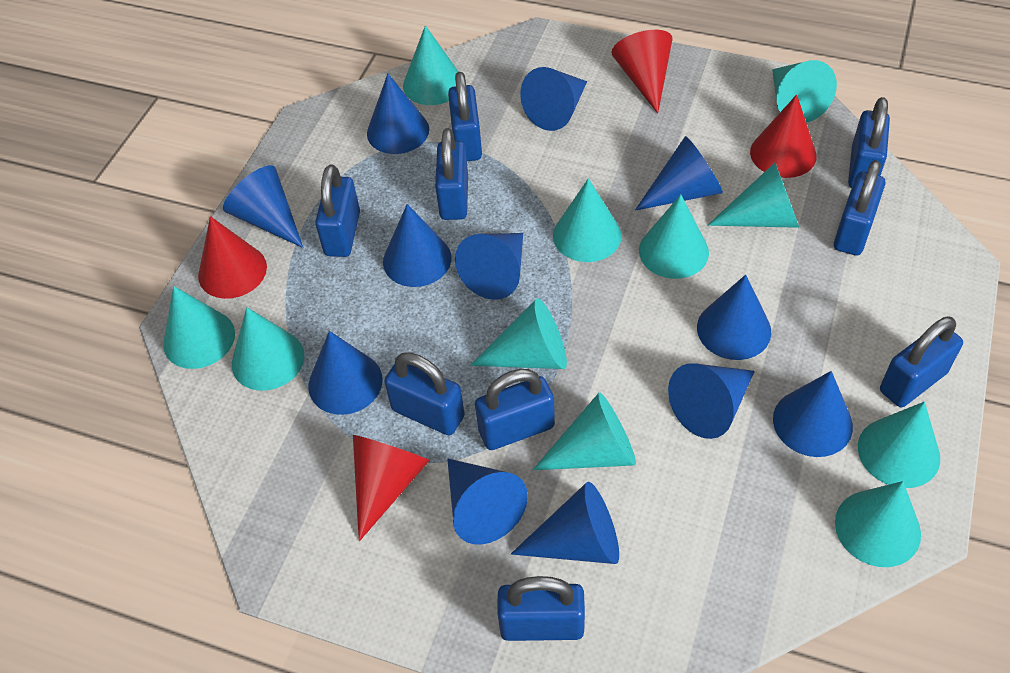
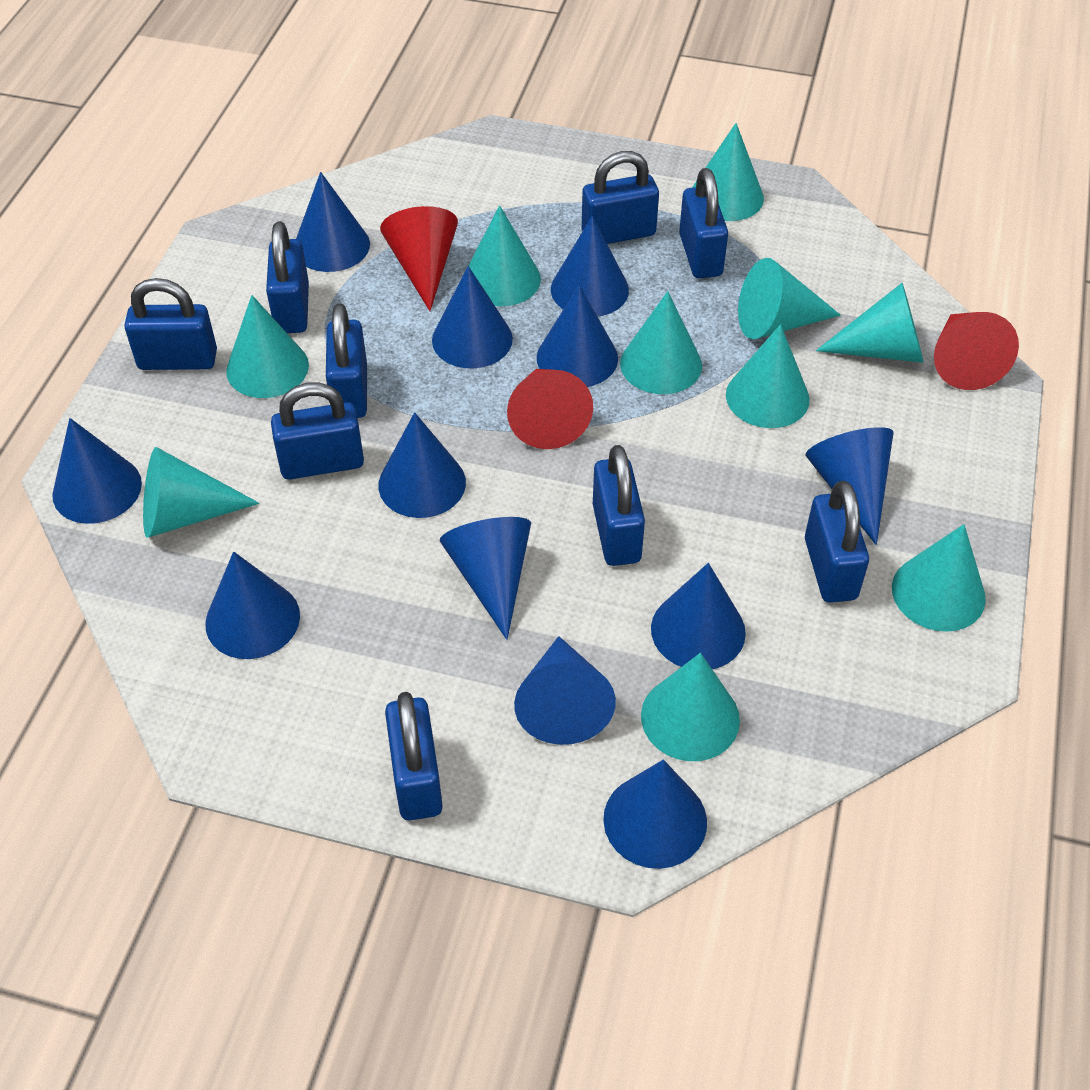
red cone: [198,216,267,299] [353,435,430,541] [611,30,673,114] [750,95,817,178] = 4 -> [380,206,458,311] [507,369,593,449] [934,312,1019,390] = 3
turquoise cone: [163,286,235,369] [232,307,305,391] [403,25,459,105] [471,298,567,369] [533,392,636,470] [553,178,622,262] [639,194,709,279] [708,163,799,228] [772,60,837,123] [835,481,921,567] [858,402,940,488] = 11 -> [143,447,259,538] [226,295,309,398] [468,205,541,306] [620,291,702,394] [641,653,740,761] [692,123,764,221] [726,324,810,428] [738,258,841,339] [816,283,924,363] [892,524,986,632] = 10

